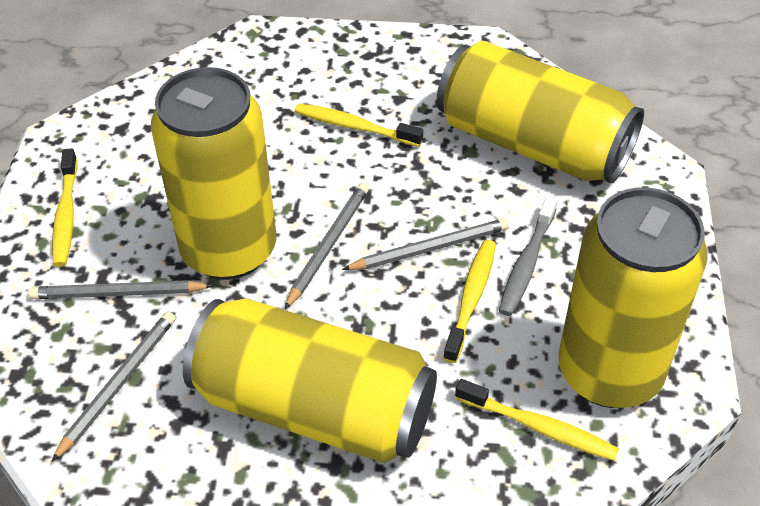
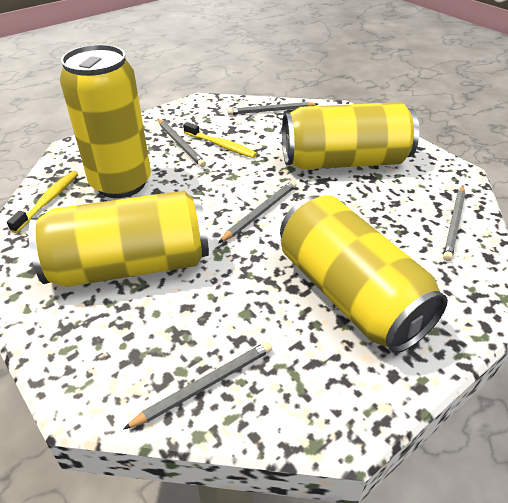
grey pencil: [28,280,213,299] [51,312,176,462] [284,183,369,310] [342,218,509,270] = 4 -> [123,342,272,429] [158,119,206,167] [218,180,297,243] [227,102,318,115] [443,185,465,261] = 5
grey toothbrush: [499,195,558,316] = 1 -> none = 0
yellow toothbrush: [52,148,78,267] [294,104,423,147] [443,240,496,363] [455,379,619,461] = 4 -> [7,171,78,233] [183,122,257,158] = 2

